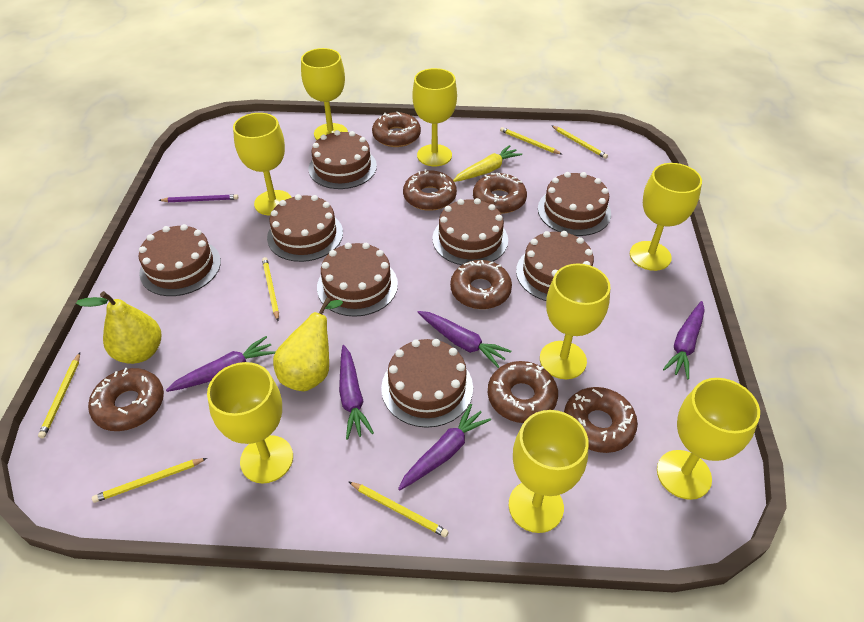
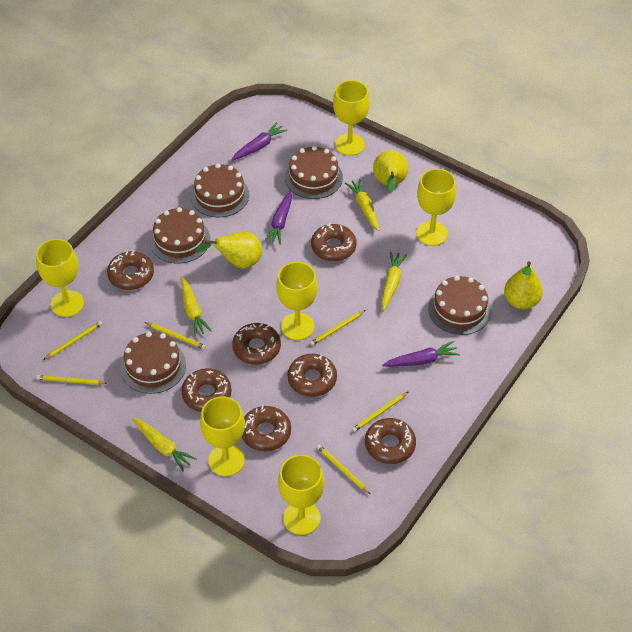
brown cake: [138,224,221,296] [267,194,343,262] [308,130,377,189] [317,243,398,317] [381,339,473,428] [432,198,508,265] [516,231,594,301] [538,172,611,236] = 8 -> [121,332,186,394] [150,207,210,263] [191,163,249,218] [285,146,343,199] [428,276,491,335] = 5
purple carrot: [166,336,276,392] [339,345,374,439] [398,404,491,490] [417,311,511,368] [663,301,705,379] = 5 -> [231,122,288,161] [264,190,292,245] [382,341,460,367] = 3
purple pencil: [159,194,238,202] = 1 -> none = 0
yellow carrot: [453,145,522,182] = 1 -> [132,418,197,472] [181,277,212,336] [345,178,379,231] [382,251,407,310] = 4
yellow goblet: [207,362,293,483] [233,113,292,216] [301,48,348,140] [413,68,457,166] [509,410,589,533] [540,264,611,379] [630,163,702,271] [657,378,760,500] = 8 -> [36,239,84,317] [200,396,245,476] [276,262,318,340] [278,455,324,535] [333,80,370,156] [416,169,456,246] = 6
yellow pear: [76,291,161,364] [273,298,343,391] = 2 -> [195,232,262,269] [373,150,408,193] [504,261,543,309] = 3

